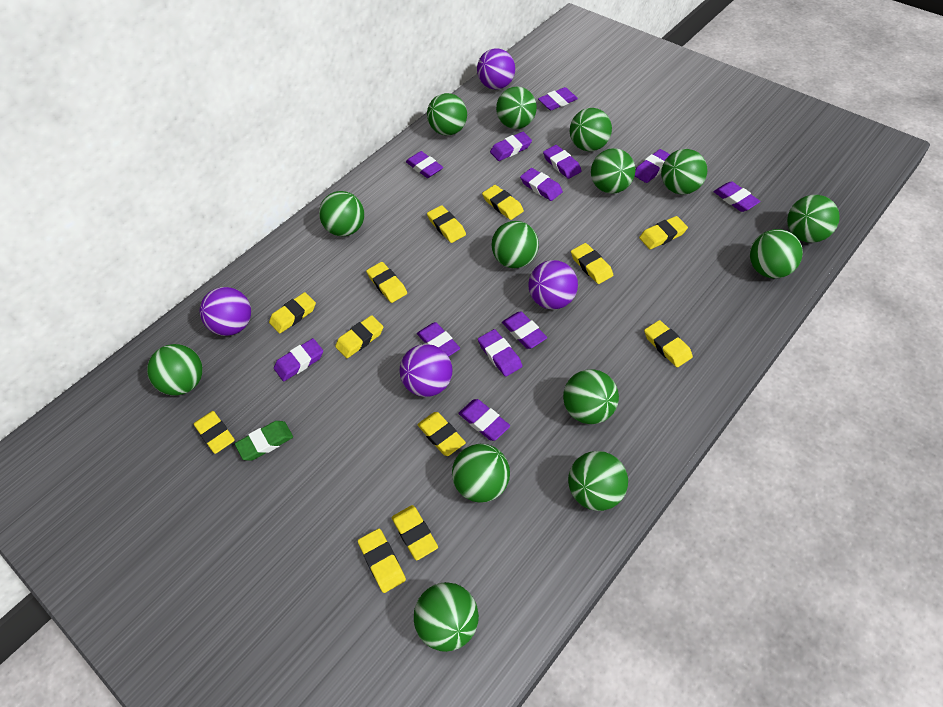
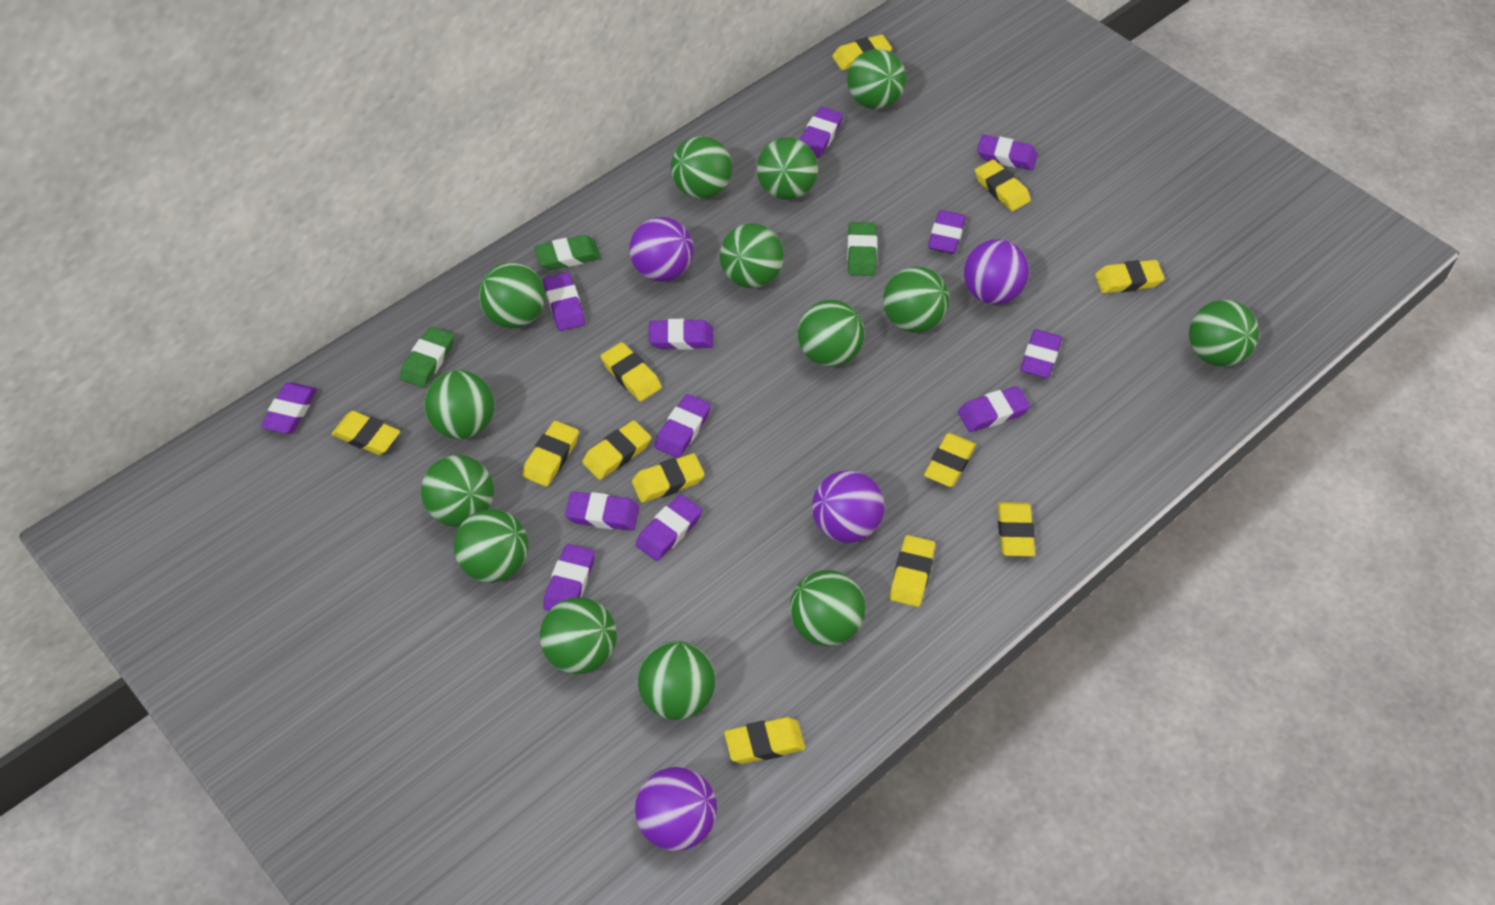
green eraser: [235,421,293,460] = 1 -> [400,326,454,388] [535,235,601,270] [847,222,877,276] = 3

